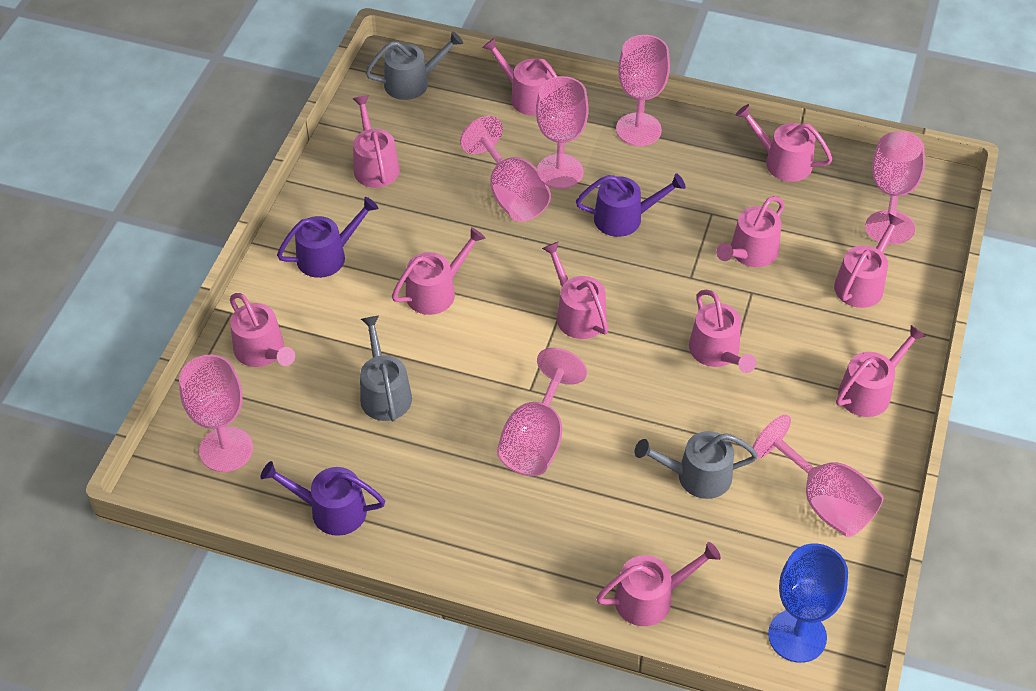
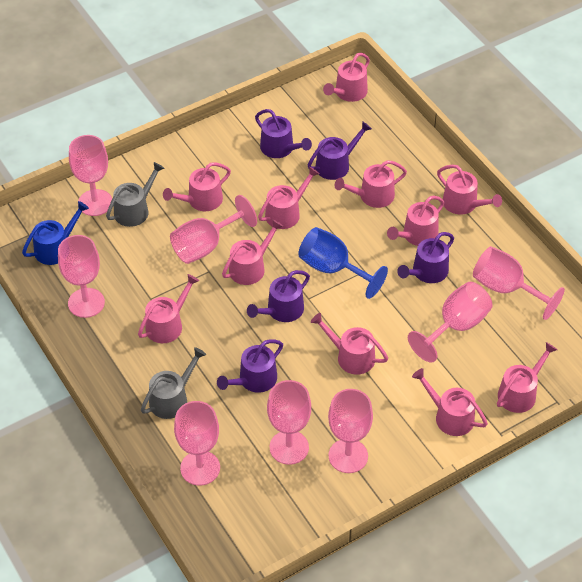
blue watering can: none = 0 -> [22,201,89,265] = 1
grey watering can: [360,315,412,421] [365,31,463,100] [635,431,758,499] = 3 -> [106,162,165,227] [141,347,206,419] = 2
pink goblet: [179,355,253,472] [460,116,551,222] [497,348,587,476] [536,76,589,189] [616,35,670,146] [752,415,884,537] [865,131,925,245] = 7 -> [58,235,105,318] [69,135,112,216] [170,195,257,264] [174,401,220,485] [267,380,311,465] [328,389,373,473] [408,282,493,363] [473,246,565,320] = 8
purple watering can: [261,461,385,536] [277,197,378,278] [576,173,686,237] = 3 -> [217,340,283,393] [247,270,310,322] [255,109,312,158] [308,121,372,180] [397,232,454,283] = 5

